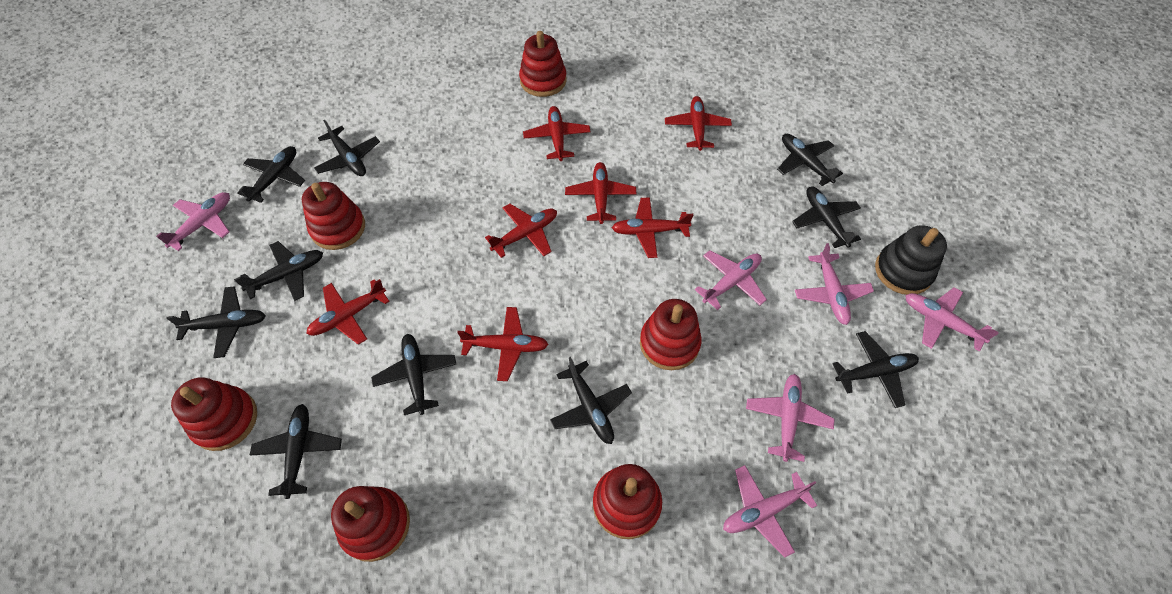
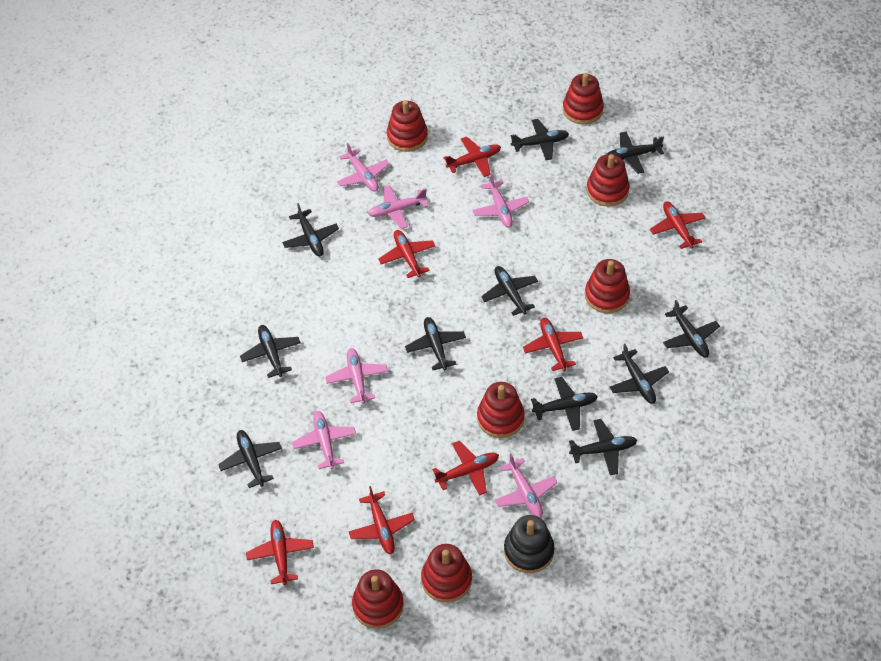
black plane: [166,286,266,358] [234,241,323,301] [237,146,305,203] [250,404,342,499] [314,119,380,176] [371,334,457,415] [550,357,632,444] [777,134,843,186] [792,186,861,248] [832,331,919,408] = 10 -> [218,430,282,488] [240,325,301,378] [282,203,339,257] [405,317,466,370] [481,266,538,316] [511,119,569,160] [531,377,598,431] [569,419,637,475] [607,131,664,174] [610,344,669,404] [663,300,720,357] = 11
red stacking toy: [171,377,257,451] [302,182,365,250] [331,486,410,562] [519,31,566,97] [593,464,662,539] [640,299,702,370] = 6 -> [352,570,404,629] [387,100,428,152] [421,544,472,603] [477,382,525,438] [563,73,604,124] [585,259,630,313] [587,154,630,207] = 7

